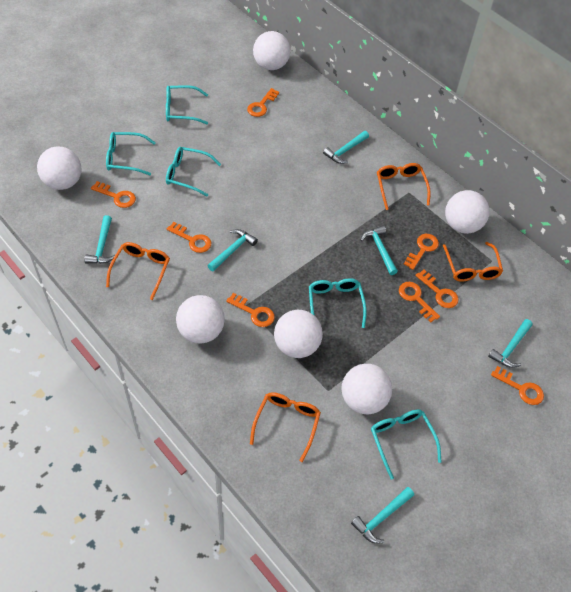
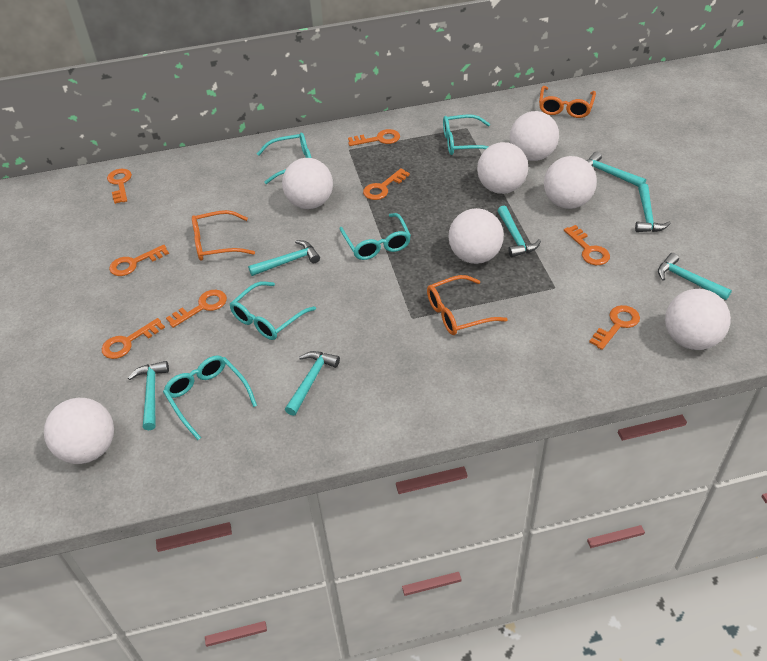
orange glasses: [106,242,170,300] [250,392,321,462] [377,163,431,210] [443,242,503,282] = 4 -> [192,210,255,261] [427,275,508,335] [539,86,596,118] = 3
turquoise hammer: [84,215,115,264] [207,229,258,272] [323,131,369,164] [351,487,414,544] [361,226,398,275] [488,319,533,368] = 6 -> [128,361,169,430] [248,240,320,276] [285,351,340,416] [497,206,541,257] [587,152,646,187] [635,184,671,232] [658,253,732,300] = 7
white ball: [37,146,81,190] [176,295,225,343] [253,31,290,70] [274,310,323,358] [341,364,392,414] [445,190,490,234] = 6 -> [44,398,114,464] [282,158,333,209] [449,208,504,264] [477,142,528,194] [510,111,559,161] [544,156,597,209] [665,289,731,350] = 7

